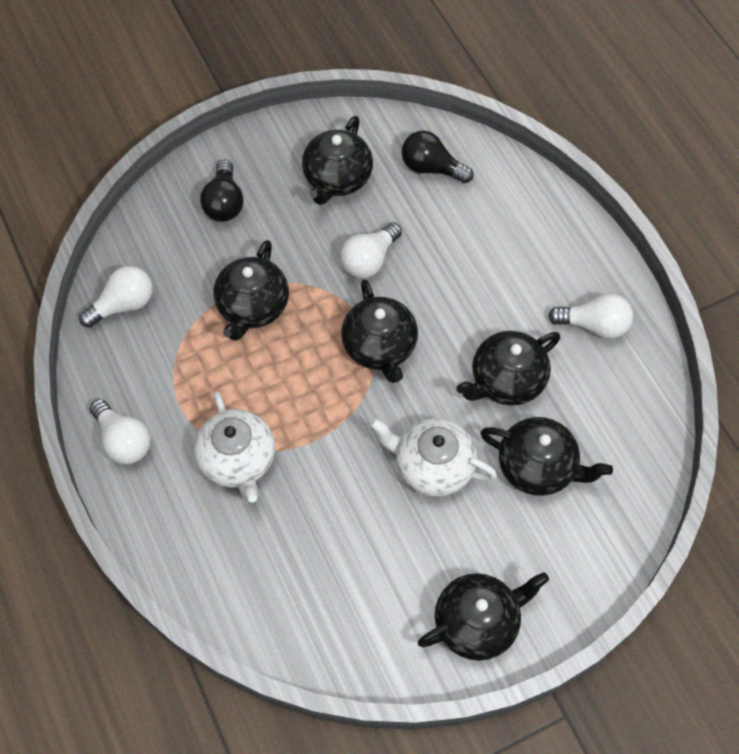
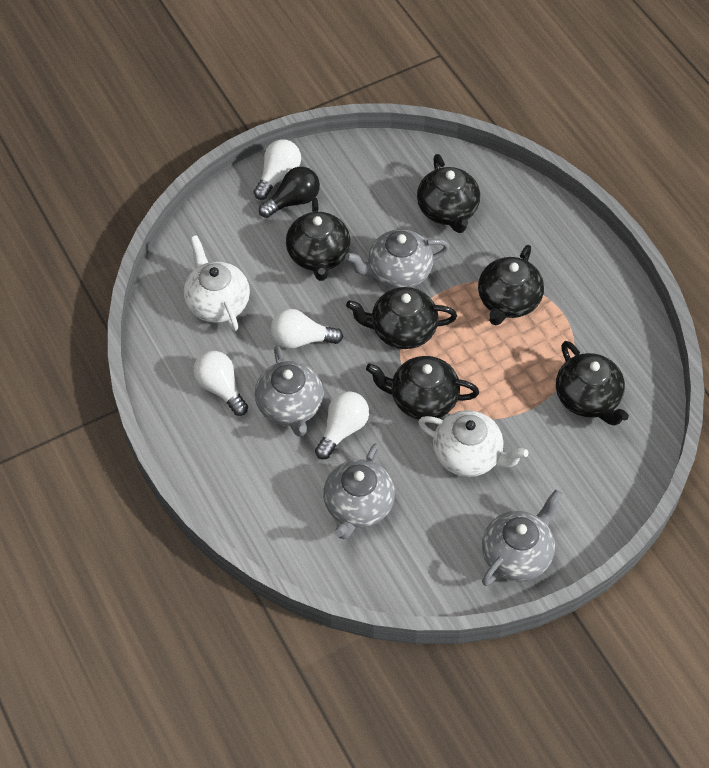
black light bulb: [200,159,244,222] [402,131,474,183] = 2 -> [259,167,320,218] = 1
grey teapot: none = 0 -> [255,346,324,437] [323,443,395,539] [345,229,449,289] [482,489,562,586] = 4

